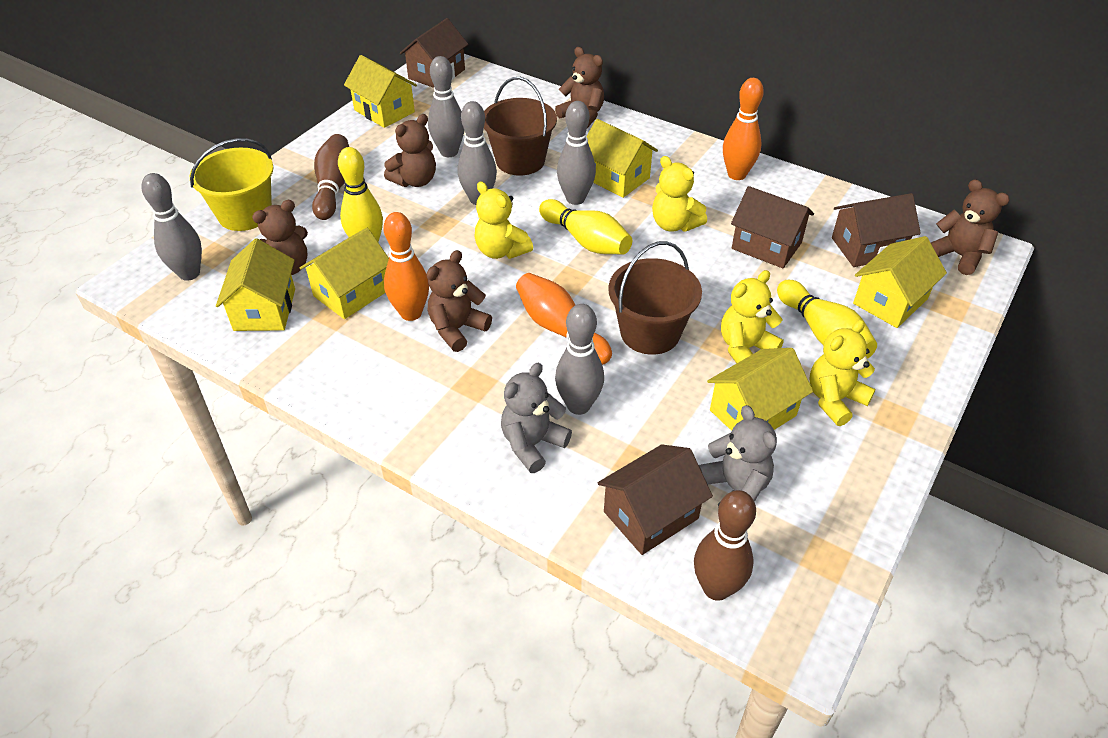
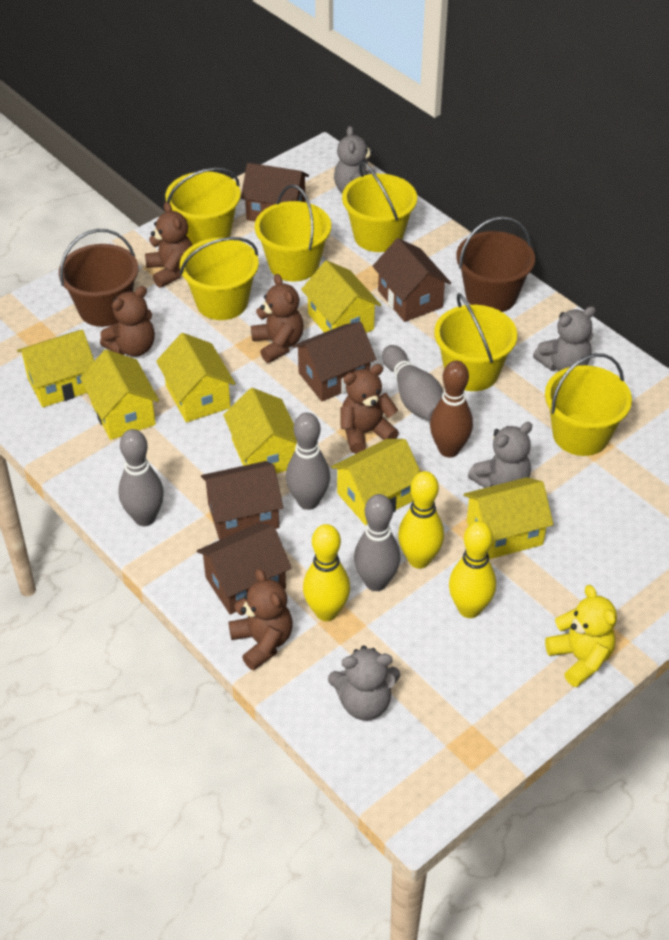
brown bowling pin: [312,134,349,220] [694,490,756,601] = 2 -> [430,361,473,457] = 1
brown house: [400,18,468,88] [597,444,713,555] [731,186,814,268] [832,193,921,267] = 4 -> [197,523,291,615] [201,461,283,540] [241,163,309,221] [292,322,376,401] [373,238,451,322] = 5
grey bowling pin: [142,173,202,281] [428,56,464,157] [458,101,497,205] [555,304,604,415] [557,101,596,205] = 5 -> [118,429,164,526] [286,413,330,510] [354,494,400,591] [382,345,443,422] = 4
grey teddy bear: [501,363,572,473] [699,405,777,507] = 2 -> [328,645,400,720] [334,126,377,193] [468,422,532,488] [533,306,596,371] = 4
orange bowling pin: [383,212,429,321] [516,273,612,365] [723,78,764,180] = 3 -> none = 0
yellow bucket: [190,138,274,231] = 1 -> [165,168,241,245] [180,237,259,320] [255,184,331,281] [342,162,417,252] [434,293,518,391] [545,353,632,456] = 6
yellow house: [216,238,295,331] [300,228,389,319] [344,55,417,128] [586,119,658,198] [707,348,813,431] [853,236,947,328] = 6 -> [17,330,94,408] [80,349,159,440] [156,333,235,422] [223,388,297,473] [301,260,381,333] [331,439,420,526] [464,477,553,559] = 7
yellow teddy bear: [475,181,533,259] [652,156,707,232] [721,270,784,363] [809,320,876,426] = 4 -> [545,585,617,687] = 1

